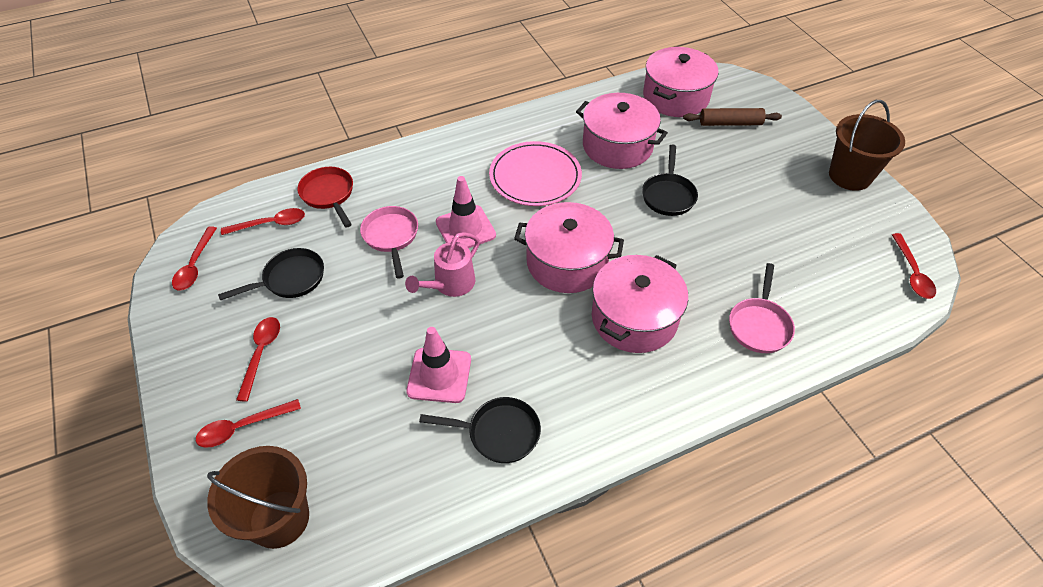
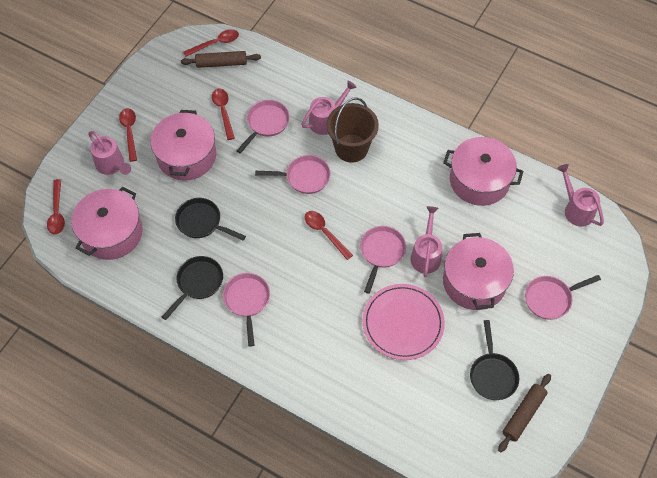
brown bucket: [207,446,309,549] [829,100,905,191] = 2 -> [326,97,379,163] = 1
brown rolling pin: [683,108,782,126] = 1 -> [181,51,261,68] [498,374,551,452] = 2
pink pan: [360,206,418,279] [729,263,795,353] = 2 -> [223,273,270,347] [237,100,290,154] [255,155,331,194] [360,226,406,294] [525,275,601,320] = 5
pink traffic cone: [406,327,471,403] [436,176,496,248] = 2 -> none = 0
pink watering can: [405,232,480,297] = 1 -> [88,131,131,175] [301,81,357,135] [410,206,442,277] [557,164,604,227] = 4
red pan: [297,167,353,228] = 1 -> none = 0

